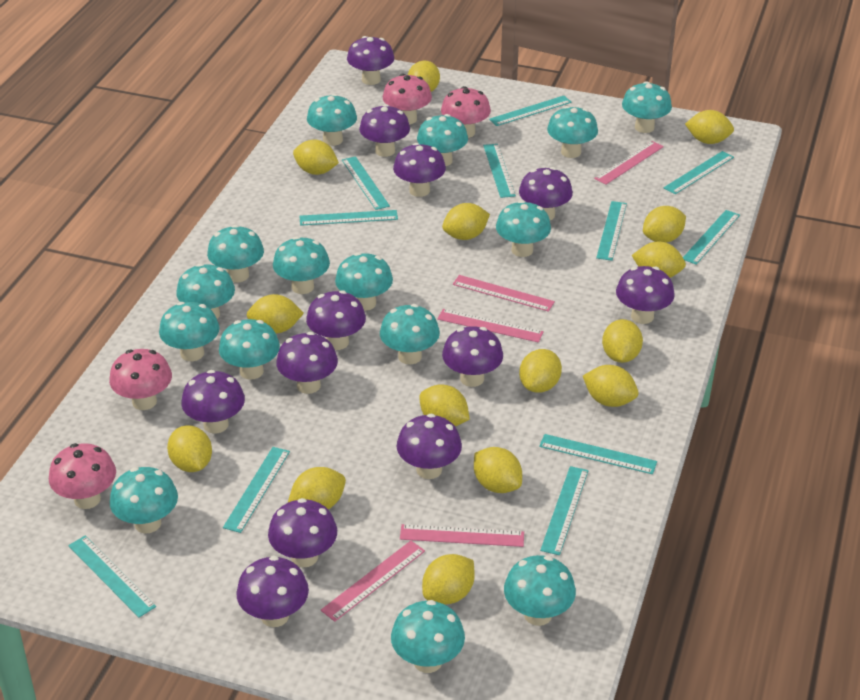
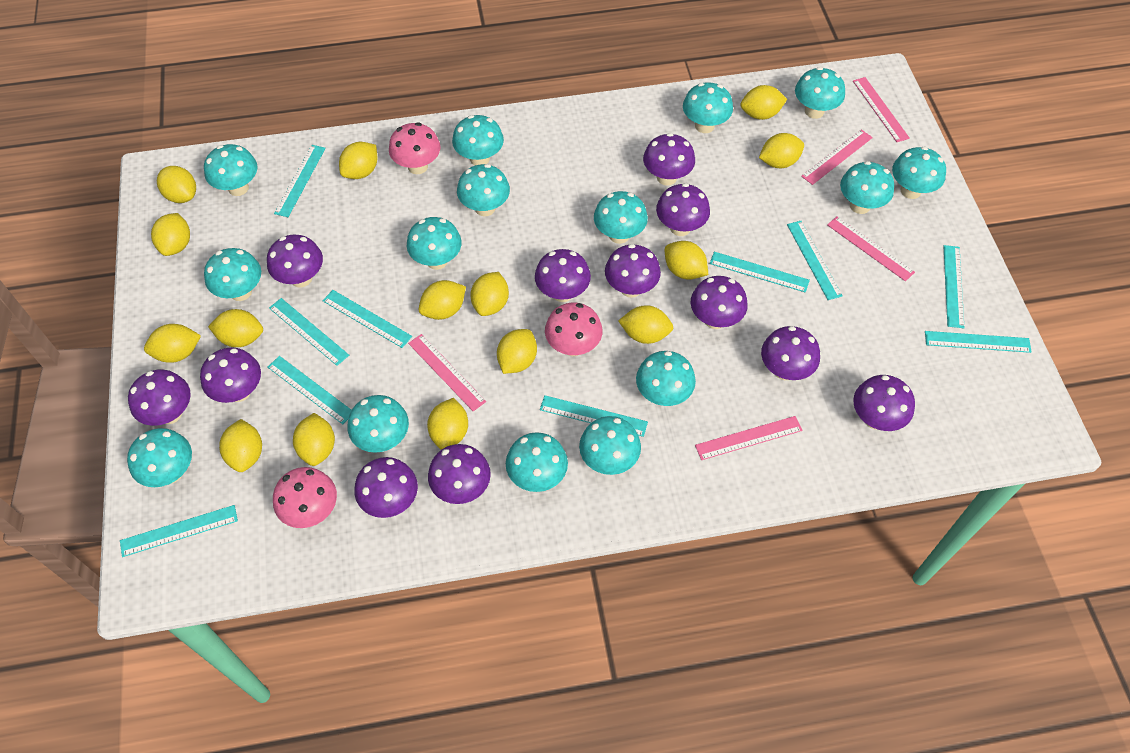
pink mushroom: [49,443,116,509] [109,349,172,410] [383,74,432,124] [441,86,491,138] = 4 -> [273,467,337,528] [389,122,441,174] [545,303,603,356] = 3
turquoise ruler: [68,536,156,618] [223,447,290,533] [299,210,398,226] [342,156,390,210] [483,144,516,198] [489,96,572,126] [539,434,657,474] [540,466,588,555] [596,201,627,261] [663,151,734,194] [683,210,740,265] = 11 -> [120,505,238,557] [268,356,351,424] [269,298,349,366] [274,145,326,217] [323,290,412,348] [540,395,648,437] [710,252,810,293] [787,221,843,300] [925,331,1031,353] [943,245,964,328] = 10

